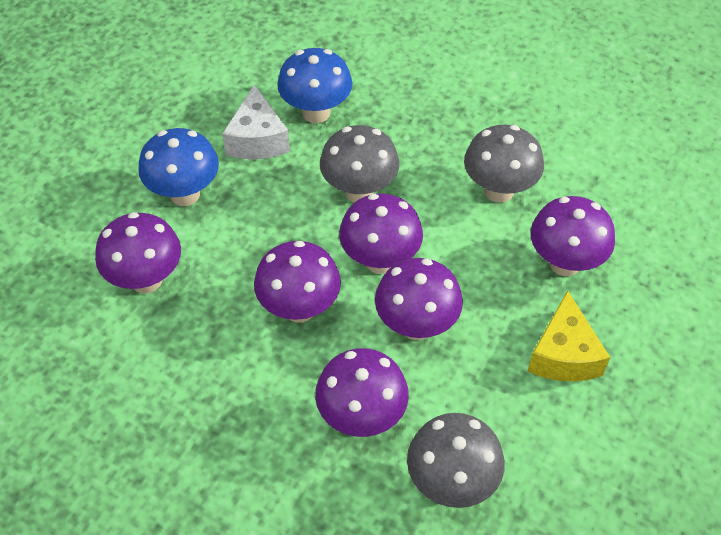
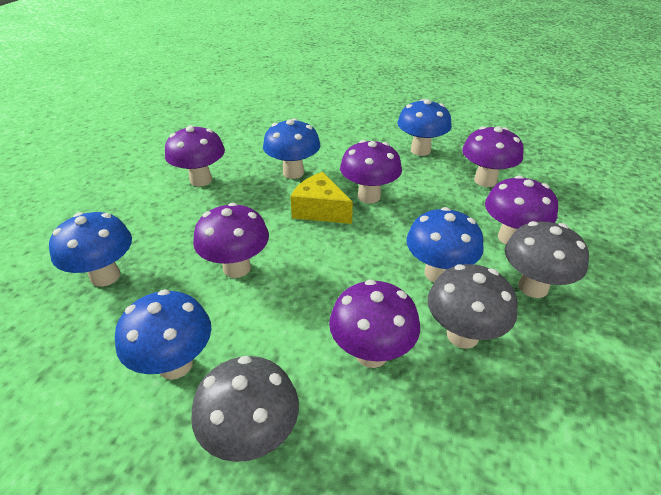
blue mushroom: [138,128,219,206] [277,48,352,123] = 2 -> [49,212,132,287] [115,289,211,380] [263,118,320,179] [397,99,452,156] [406,207,484,282] = 5
white cheese: [222,84,290,159] = 1 -> none = 0

